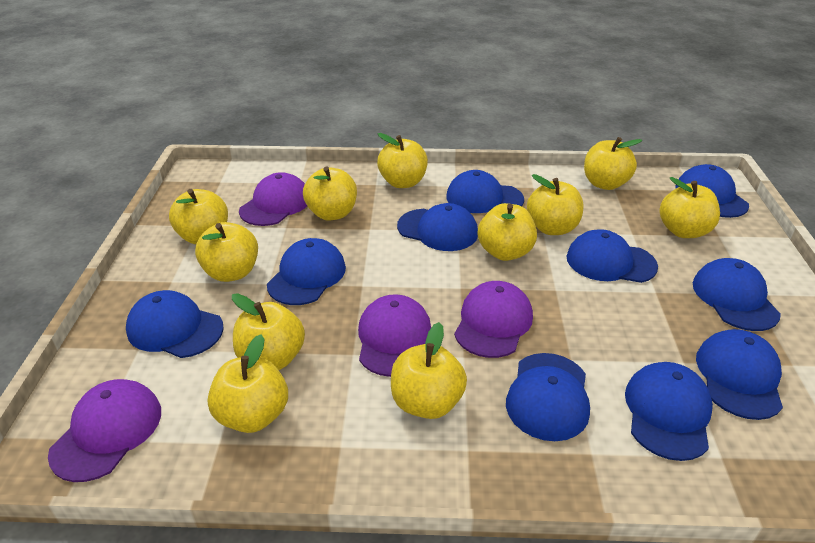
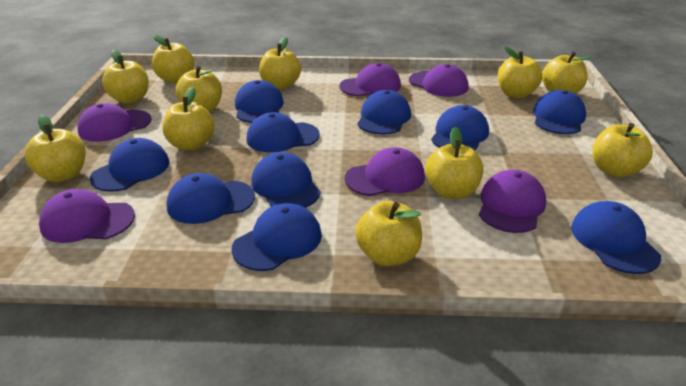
purple cap: [48,379,161,482] [239,172,307,226] [358,294,431,377] [454,281,533,358] = 4 -> [39,189,135,243] [77,103,152,142] [339,63,401,96] [345,147,425,196] [409,64,469,97] [479,170,546,233] = 6

